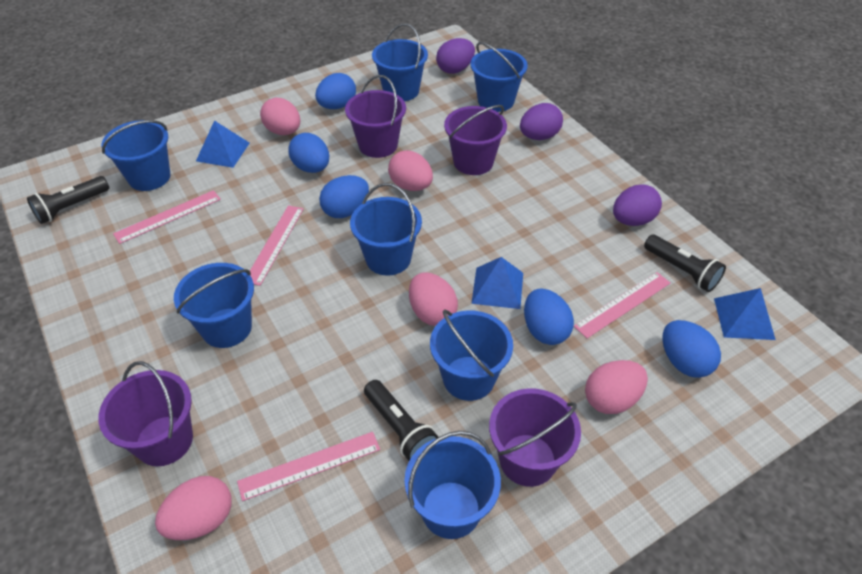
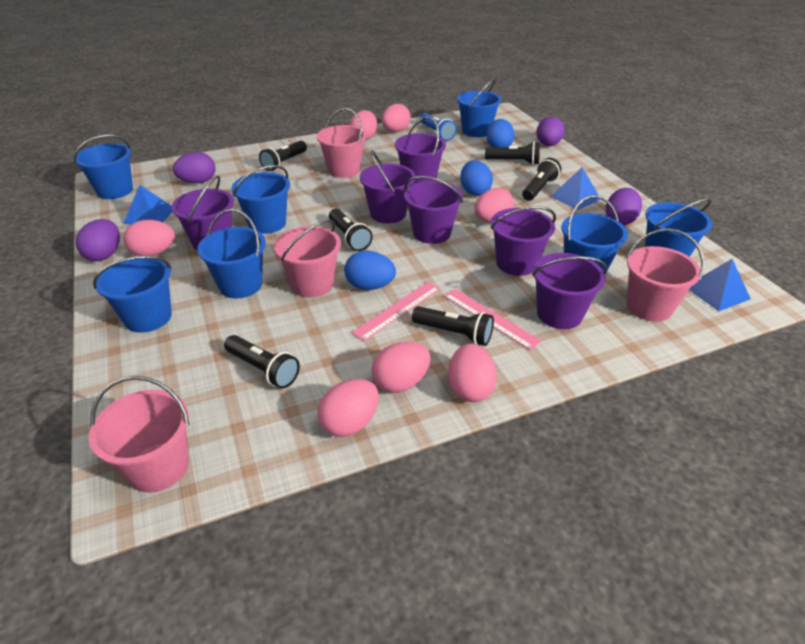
black flashlight: [27,176,109,224] [364,380,438,461] [644,235,726,292] = 3 -> [224,335,300,389] [259,141,307,171] [329,209,373,251] [412,306,494,346] [485,141,540,165] [522,158,561,201] = 6
blue egg: [288,133,329,173] [315,73,356,109] [319,175,369,218] [524,289,574,345] [662,320,721,378] = 5 -> [344,251,396,290] [460,160,493,196] [486,119,515,147] = 3
blue flashlight: none = 0 -> [420,113,457,141] = 1
pink bucket: none = 0 -> [89,376,189,493] [274,219,341,298] [317,108,367,178] [626,229,704,322] = 4
pink egg: [155,476,232,540] [260,98,300,135] [388,150,433,191] [409,272,458,326] [585,360,648,414] = 5 -> [123,220,175,256] [317,379,379,437] [350,110,377,141] [371,342,430,393] [381,104,411,132] [448,343,497,402] [475,188,514,223] = 7
pink ruler: [113,190,221,244] [237,432,380,501] [250,205,304,286] [574,272,671,339] = 4 -> [352,282,440,341] [444,289,541,350] = 2
purple bucket: [98,361,193,466] [345,75,406,158] [444,105,507,175] [489,388,581,487] = 4 -> [171,175,234,250] [359,150,416,223] [395,117,446,185] [404,176,463,244] [491,206,556,276] [532,253,607,329] = 6
purple egg: [436,38,475,74] [520,103,563,140] [613,184,662,226] = 3 -> [76,219,120,261] [173,152,216,183] [536,117,565,146] [606,188,642,225] = 4

